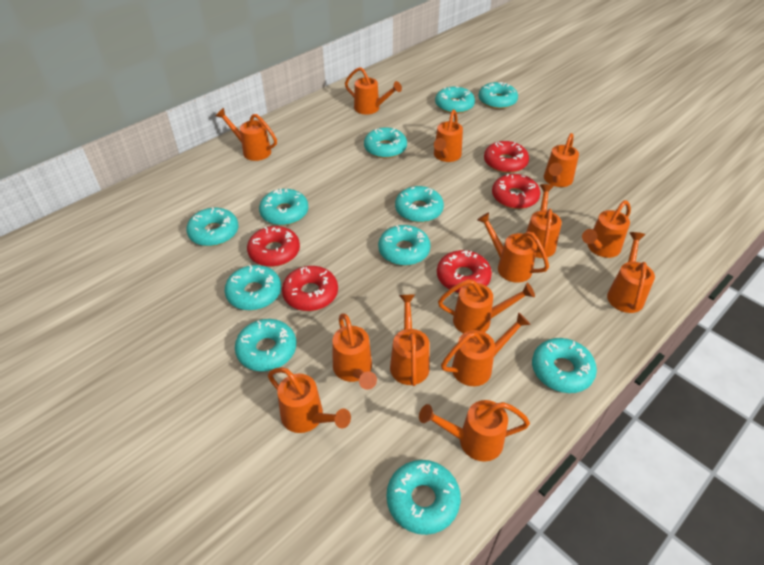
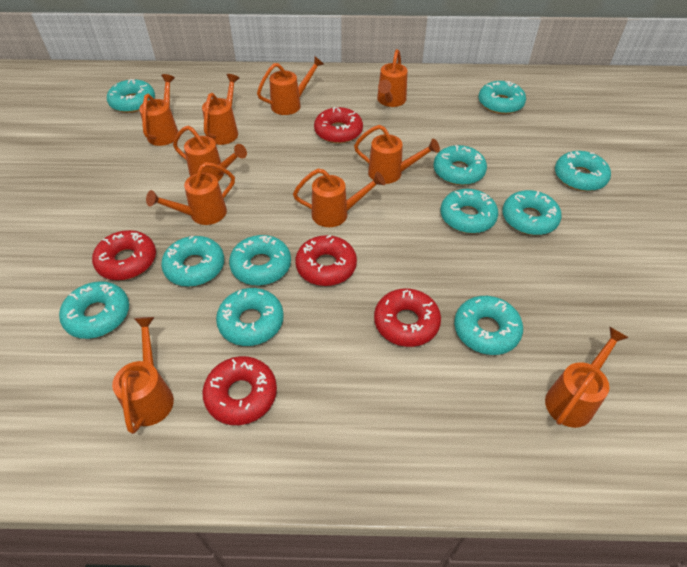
orange watering can: [216,108,277,161] [268,367,351,433] [332,313,377,390] [345,67,402,115] [390,294,430,386] [419,400,530,462] [434,110,463,162] [438,279,535,333] [441,312,531,386] [477,212,549,283] [526,184,562,258] [544,133,579,187] [582,200,631,258] [607,232,655,313] = 14 -> [112,317,174,434] [139,74,178,146] [146,162,235,225] [173,126,247,181] [202,74,239,145] [257,56,324,115] [293,168,385,227] [354,125,440,184] [377,49,408,107] [545,327,629,428] = 10

